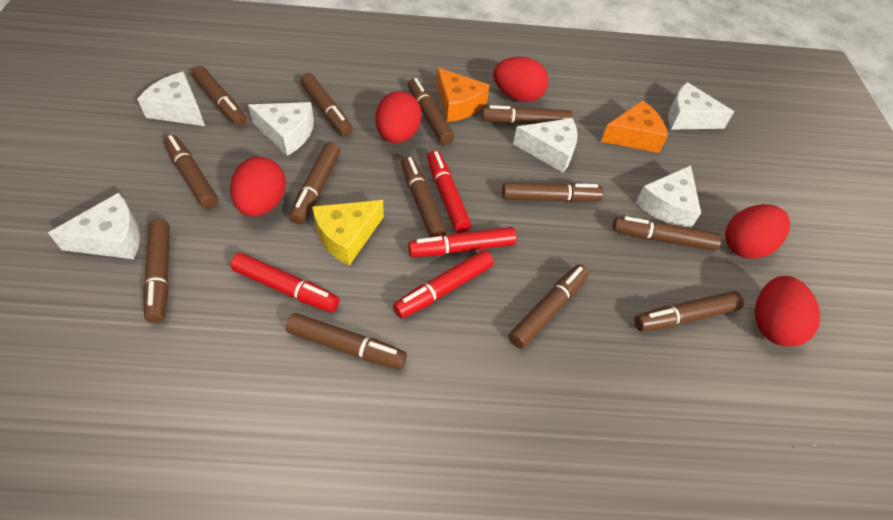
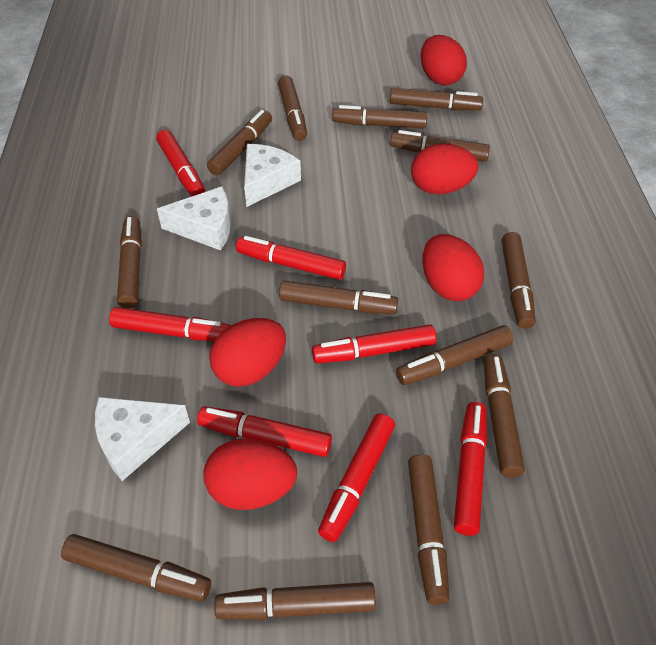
orange cheese: [436,68,490,122] [601,100,668,153] = 2 -> none = 0
red marker: [230,253,339,312] [393,250,494,318] [408,227,517,257] [427,151,471,233] = 4 -> [109,307,231,341] [156,130,205,197] [197,406,332,457] [236,236,346,280] [312,324,437,363] [318,413,395,542] [454,402,487,536] = 7
white cheese: [48,193,140,259] [137,72,205,126] [248,102,314,156] [513,118,578,173] [635,165,701,228] [668,82,734,129] = 6 -> [95,397,190,481] [157,186,231,251] [244,144,301,207] = 3
yellow cheese: [312,200,384,266] = 1 -> none = 0

